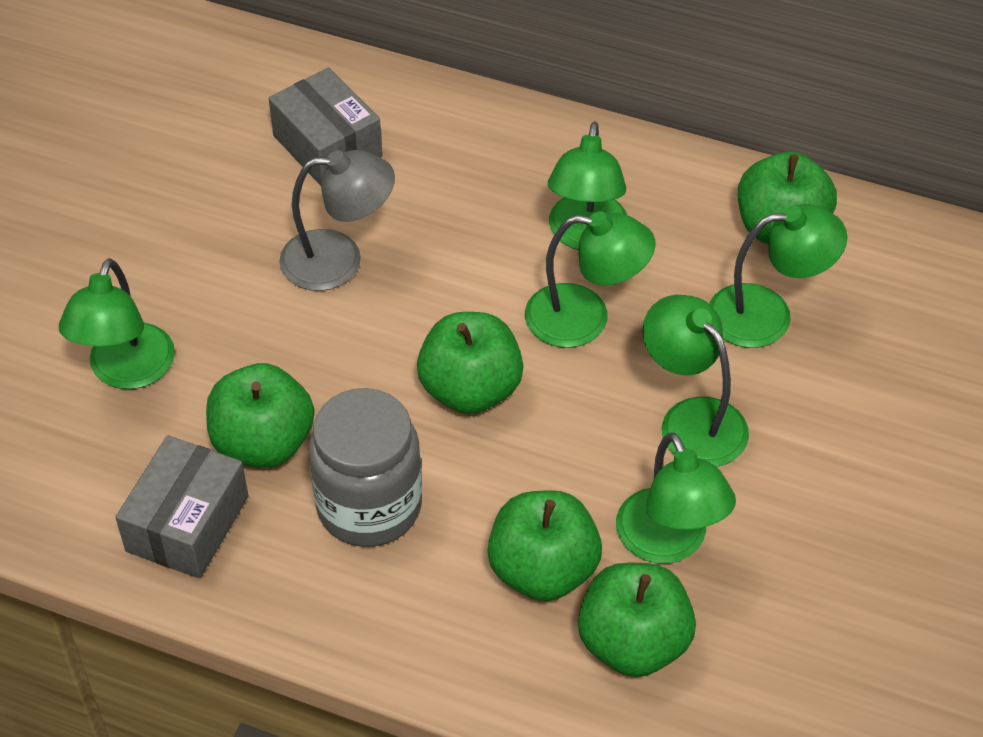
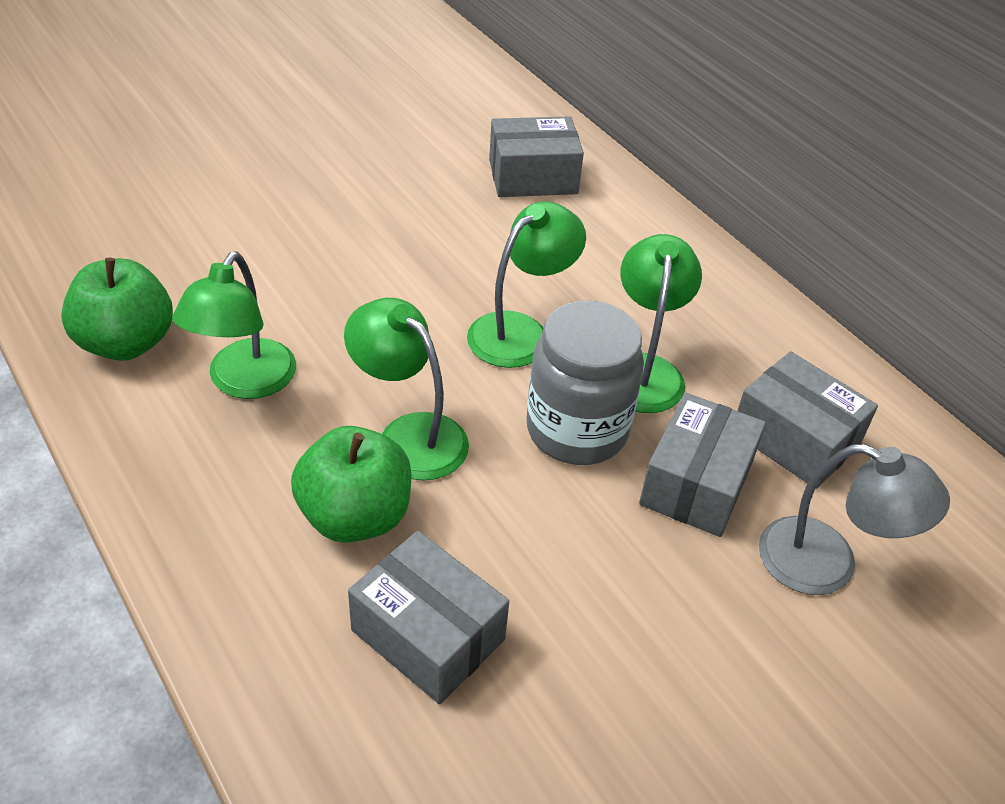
green apple: [206,363,314,468] [417,312,524,414] [488,490,602,601] [578,563,696,677] [738,152,837,244] = 5 -> [61,258,173,361] [291,426,411,543] = 2
green lamp: [59,258,175,389] [525,211,655,348] [548,122,627,250] [616,432,736,564] [643,295,749,467] [709,204,847,348] = 6 -> [172,251,296,399] [344,298,469,481] [467,202,586,368] [620,234,702,413] = 4
grey box: [115,435,248,579] [269,68,382,186] = 2 -> [348,531,509,704] [489,116,584,197] [639,393,766,537] [737,351,878,489] = 4

